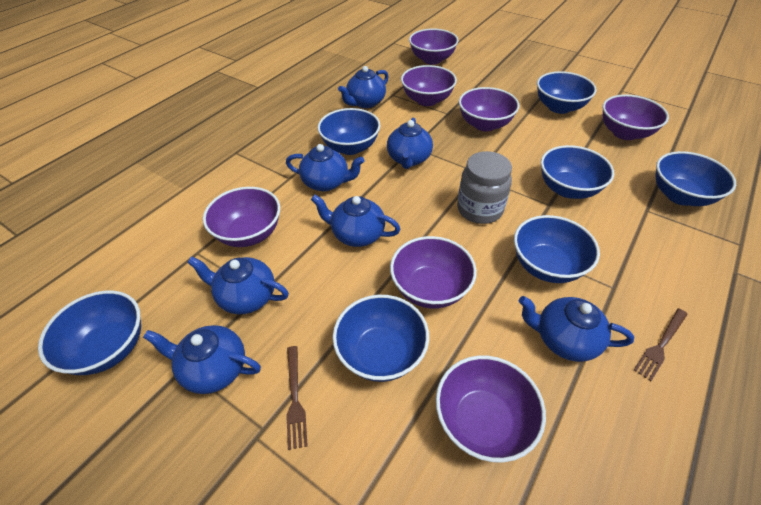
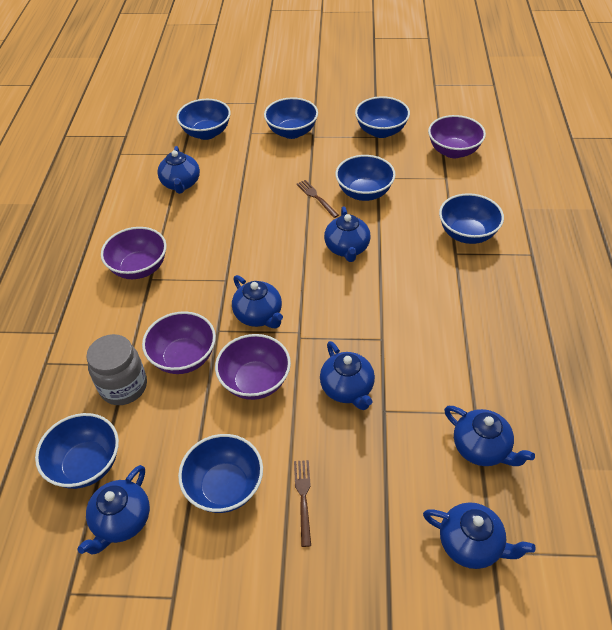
purple bowl: [203,187,280,247] [390,236,477,309] [401,65,457,106] [409,29,458,65] [436,355,546,463] [459,87,520,131] [603,95,669,140] = 7 -> [101,227,166,279] [142,311,216,374] [215,334,291,400] [428,115,486,158] = 4

